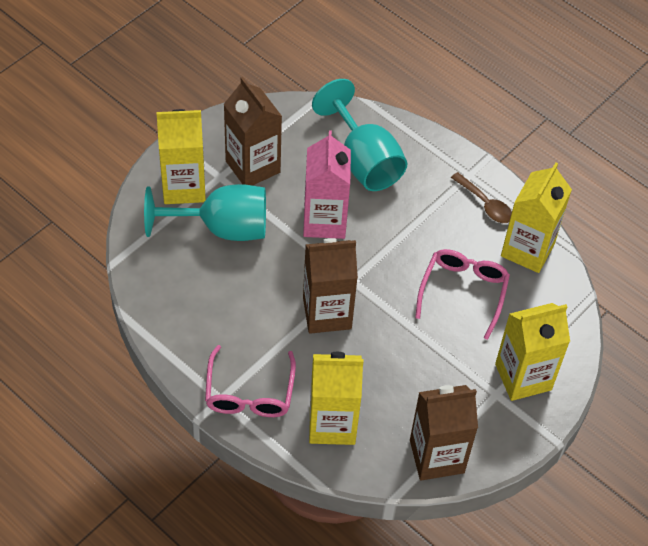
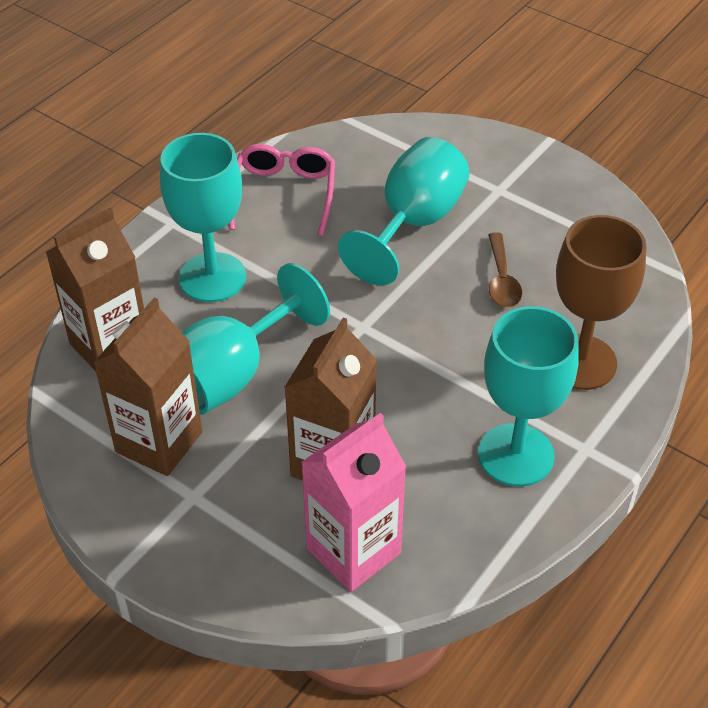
brown goblet: none = 0 -> [556,215,646,390] = 1
pink glasses: [205,345,296,417] [415,249,510,340] = 2 -> [229,144,335,236] = 1
turquoise goblet: [144,184,266,241] [312,79,407,191] = 2 -> [160,133,246,302] [182,263,330,415] [338,137,470,285] [478,306,579,486] = 4
yellow carton: [156,109,206,204] [309,352,363,445] [495,303,570,401] [501,162,572,273] = 4 -> none = 0

